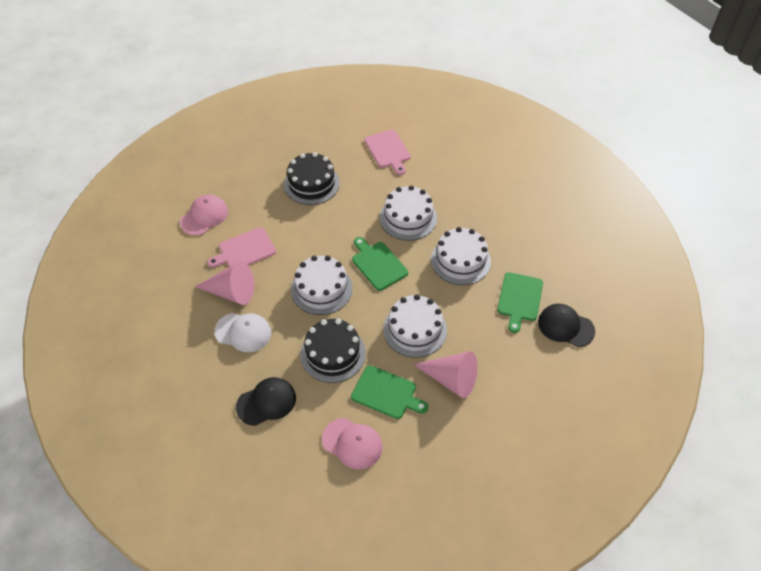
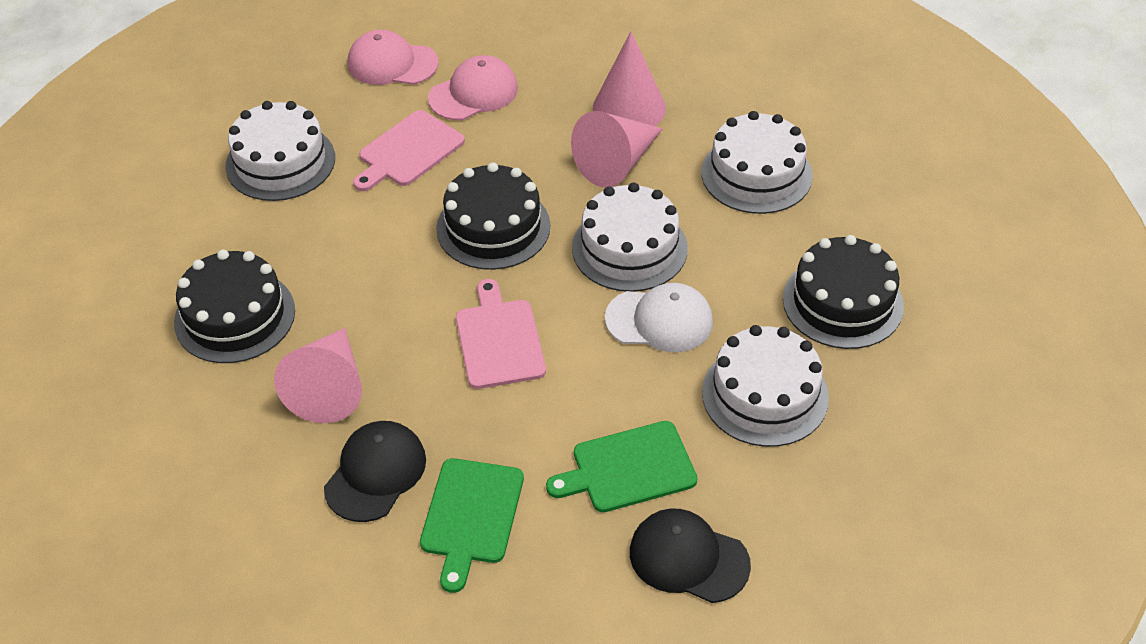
black cake: [284,152,340,205] [300,319,366,383] = 2 -> [174,249,295,363] [436,162,551,270] [783,235,904,349] = 3
green cutting board: [351,365,428,419] [352,237,408,291] [497,272,543,333] = 3 -> [420,458,524,593] [546,421,697,512] = 2
pink cone: [195,261,254,305] [413,351,477,398] = 2 -> [274,328,362,423] [571,111,663,187] [593,31,666,126] = 3

